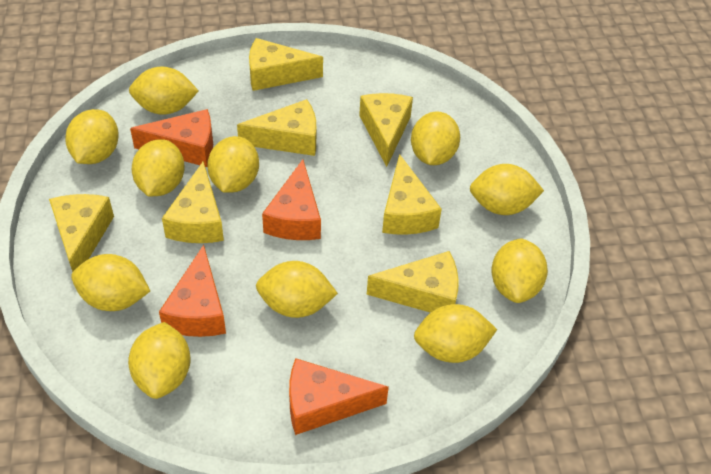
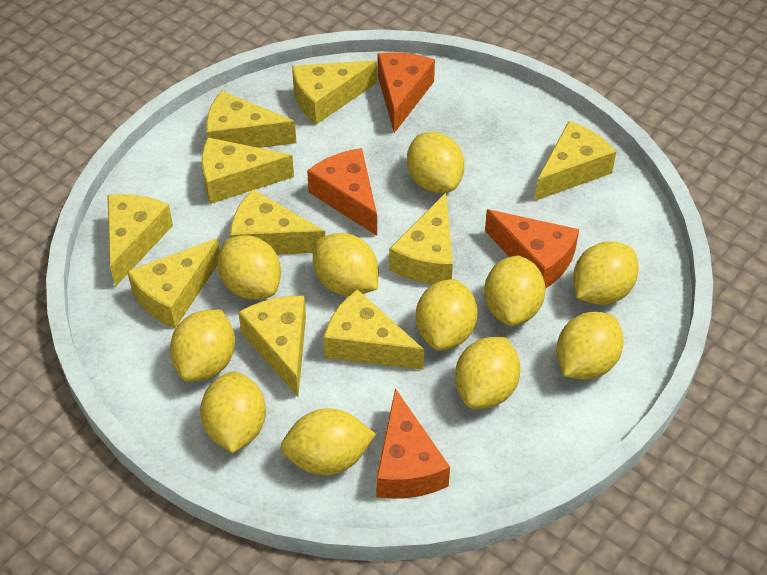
yellow cheese: [49,194,114,272] [162,161,224,243] [237,99,316,156] [249,38,323,91] [359,93,413,167] [367,251,459,313] [382,154,442,235] = 7 -> [107,194,173,287] [127,238,220,328] [202,137,294,204] [206,91,296,148] [230,189,325,255] [238,295,306,397] [292,60,377,124] [324,289,424,370] [389,193,453,284] [534,121,616,201] = 10

